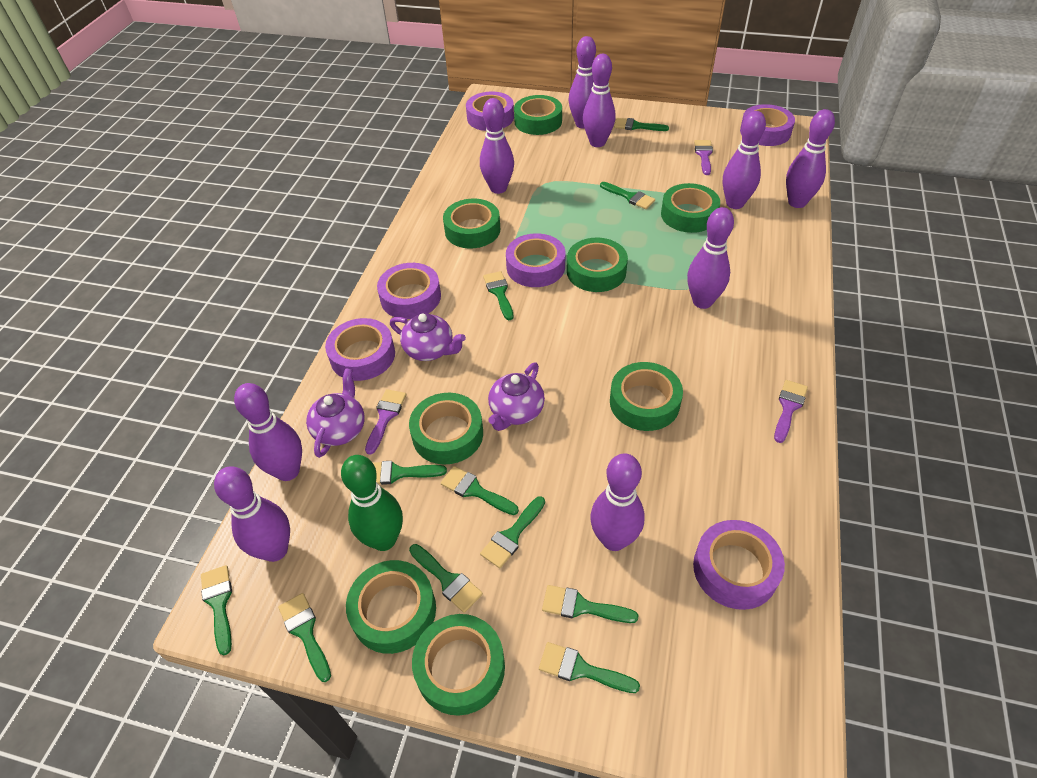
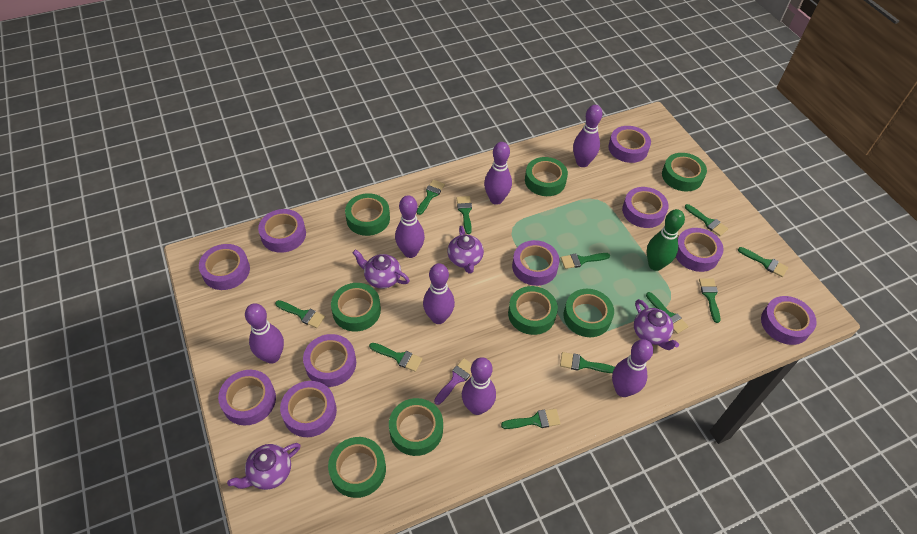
purple bowling pin: [214,466,290,562] [234,383,302,481] [480,98,514,194] [569,36,596,129] [583,54,615,147] [590,453,645,551] [687,207,734,309] [723,111,766,209] [786,109,835,208] = 9 -> [245,303,284,364] [395,195,425,258] [423,263,455,324] [462,357,496,415] [484,142,512,205] [573,105,602,167] [612,339,653,397] = 7
purple brush: [365,389,406,455] [694,140,713,175] [774,380,808,443] = 3 -> [434,358,472,405] = 1
purple tape: [325,318,395,381] [377,263,441,319] [466,91,514,131] [506,233,566,287] [693,520,785,610] [740,104,795,146] = 6 -> [199,244,250,290] [218,370,276,425] [258,209,306,253] [280,381,337,437] [303,334,356,387] [512,240,560,286] [608,126,651,163] [622,187,669,228] [676,228,724,272] [761,296,817,345] = 10
purple teapot: [306,368,365,458] [390,313,466,361] [488,362,545,431] = 3 -> [227,443,301,490] [353,250,410,289] [447,226,484,274] [634,299,679,350] = 4

